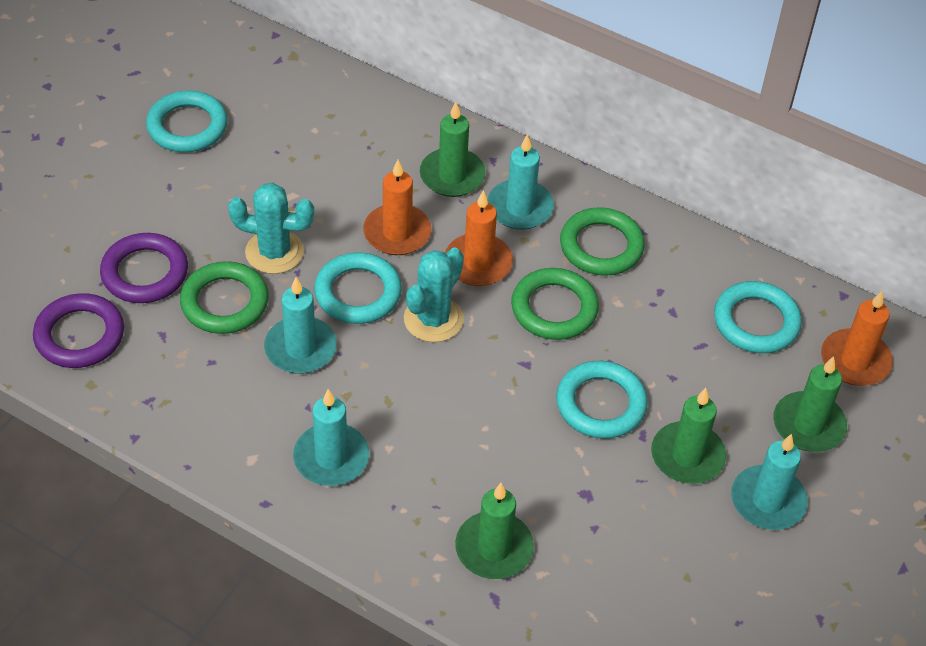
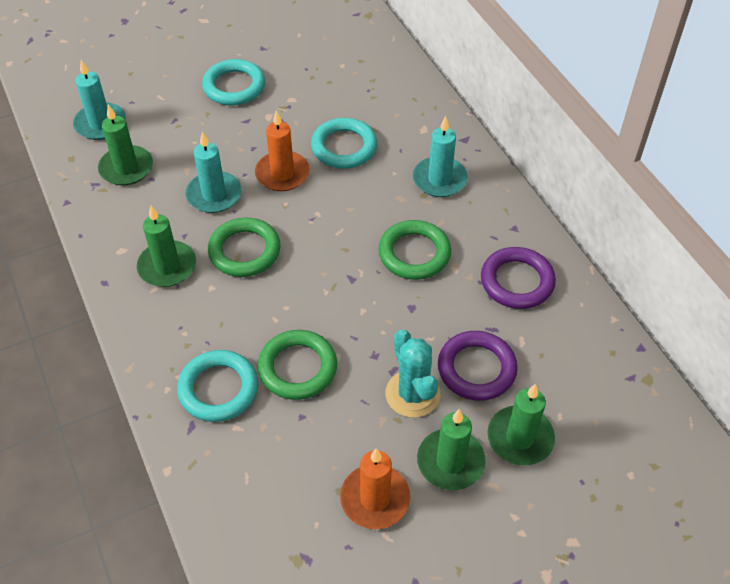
orange candle: [363,160,431,255] [445,190,513,286] [821,291,893,386] = 3 -> [255,110,310,191] [340,449,410,529] = 2
turquoise cactus: [228,183,314,274] [404,248,464,342] = 2 -> [385,329,440,418] = 1
turquoise candle: [264,277,337,374] [293,389,369,486] [487,134,554,230] [731,434,808,530] = 4 -> [73,60,126,140] [186,132,241,213] [413,116,468,197] = 3
turquoise ring: [146,91,227,152] [314,253,402,324] [556,361,648,439] [714,281,802,353] = 4 -> [177,350,258,422] [202,59,265,106] [311,118,377,169] = 3

